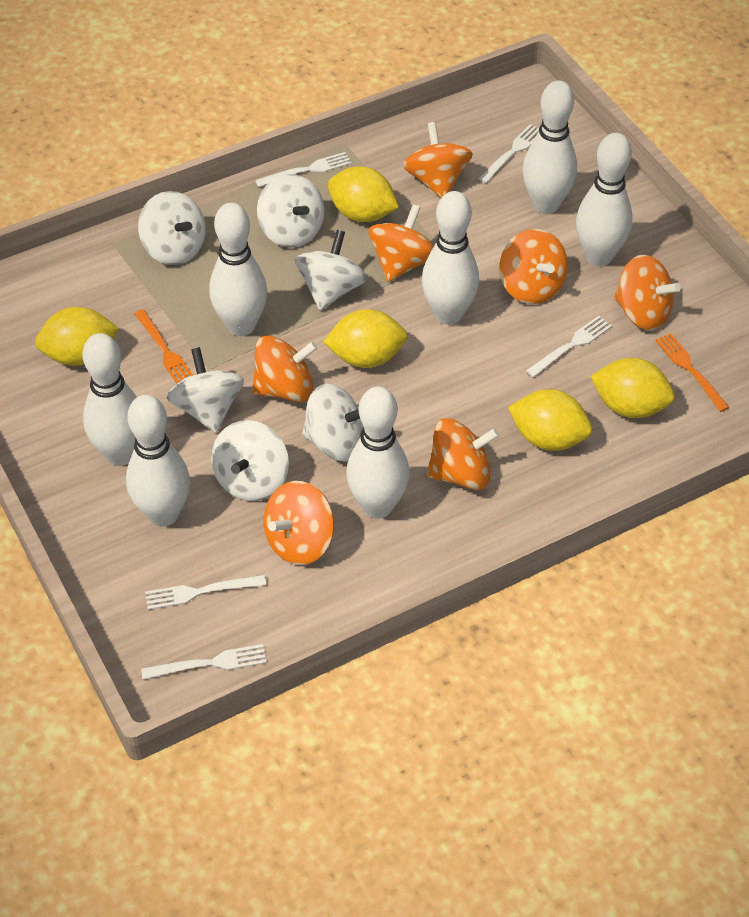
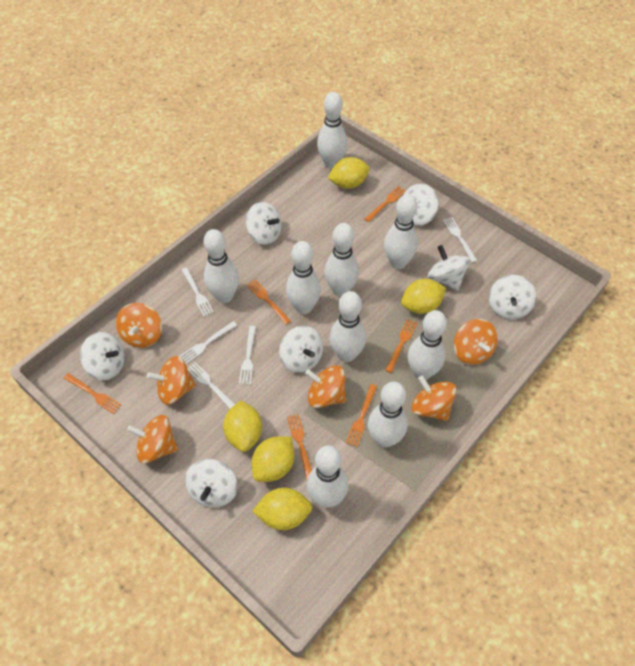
orange fork: [135,309,193,384] [655,333,729,412] = 2 -> [64,373,121,414] [247,279,291,324] [287,414,312,480] [346,384,377,447] [364,186,406,222] [385,319,417,373] = 6
orange spinning top: [252,335,318,402] [264,481,334,565] [369,204,434,282] [403,122,473,198] [427,418,499,490] [499,229,568,304] [614,255,681,330] = 7 -> [116,303,162,348] [127,415,178,464] [147,356,196,405] [305,365,346,408] [411,376,457,421] [454,319,497,365] = 6
white bowling pin: [82,333,137,466] [126,395,190,527] [209,203,268,336] [346,386,409,518] [422,191,479,325] [523,80,577,214] [576,133,632,266] = 7 -> [203,229,239,303] [286,241,321,314] [307,445,348,507] [317,92,347,169] [324,223,359,297] [329,291,366,362] [368,382,408,448] [384,194,418,269] [408,310,447,380] = 9
white spinning top: [138,191,206,265] [167,347,244,433] [211,420,289,501] [257,174,324,248] [295,230,367,310] [302,384,363,461] = 6 -> [80,332,124,380] [185,459,238,508] [246,202,282,245] [279,326,323,373] [403,184,438,226] [428,245,470,291] [489,275,536,320] = 7

